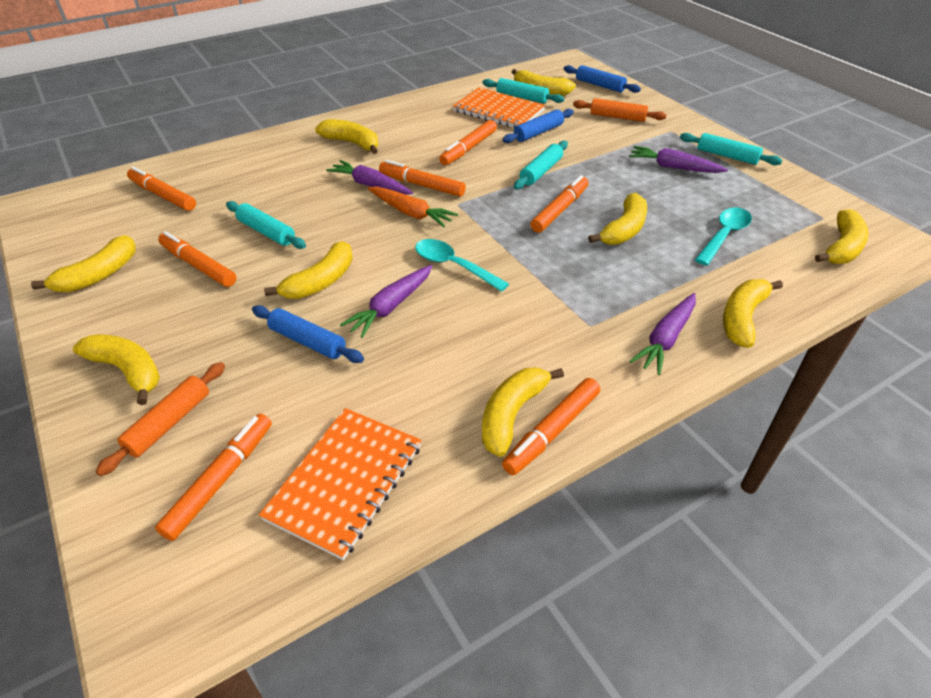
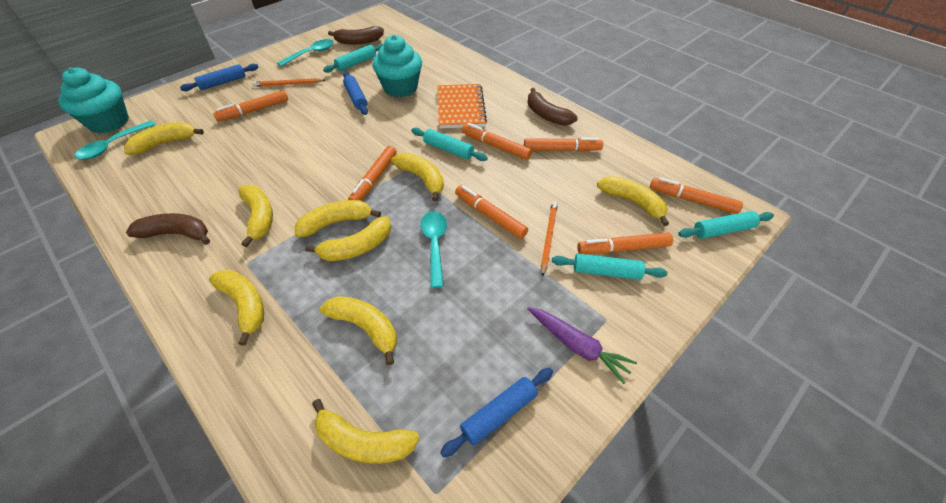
brown banana: none = 0 -> [126,213,210,245] [328,26,384,45] [527,88,578,126] = 3
orange carrot: [368,187,458,227] = 1 -> none = 0
orange notebook: [259,408,421,560] [453,87,545,128] = 2 -> [438,84,487,129] = 1
orange pencil: none = 0 -> [252,78,325,87] [541,201,558,277] = 2
orange rolling pin: [95,362,225,476] [573,98,666,122] = 2 -> none = 0
purple carrot: [326,160,413,195] [340,265,433,338] [629,146,728,173] [630,293,696,375] = 4 -> [528,307,637,384] = 1
turquoise cupcake: none = 0 -> [59,68,129,133] [372,35,422,97] = 2
turquoise spoon: [415,239,509,292] [695,208,752,265] = 2 -> [75,120,156,159] [277,39,333,67] [420,211,447,288] = 3

